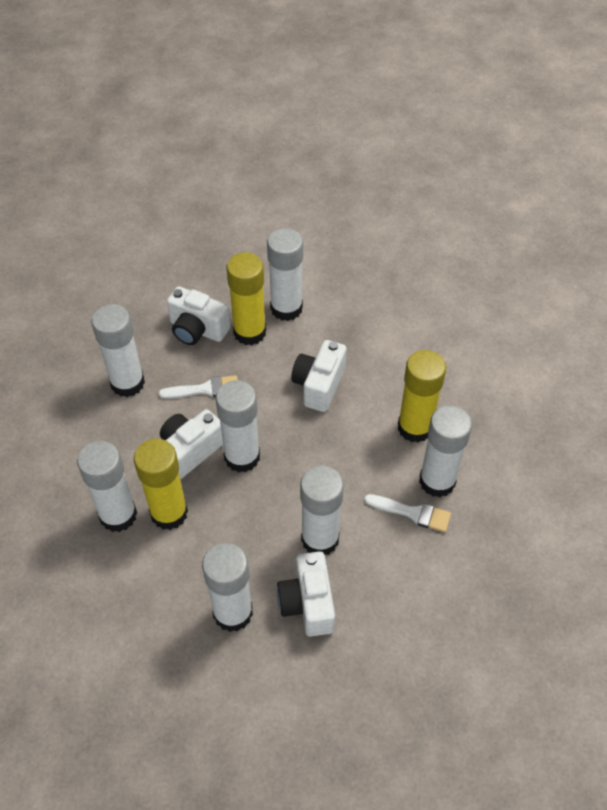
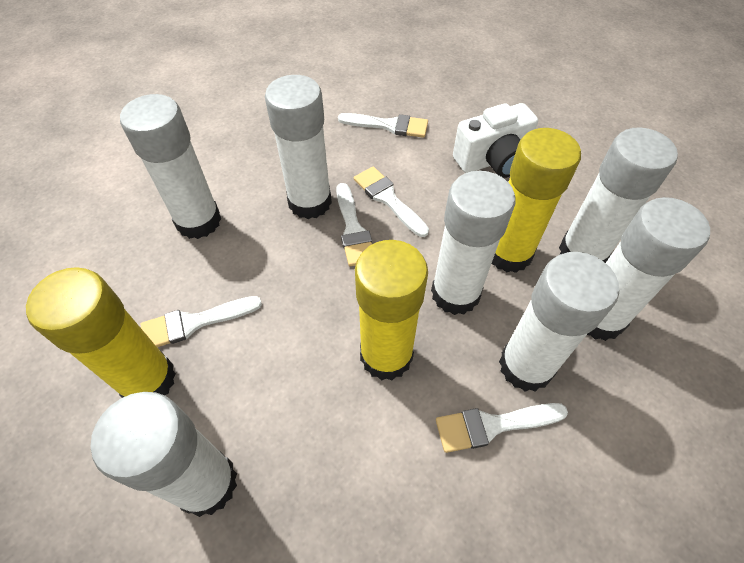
white brush: [159,375,238,399] [364,494,451,533] = 2 -> [140,296,262,347] [336,183,372,266] [338,113,428,138] [354,166,429,237] [436,403,568,453] = 5
white camera: [160,409,223,479] [167,286,230,345] [277,551,335,637] [291,340,347,412] = 4 -> [453,103,538,178] = 1

